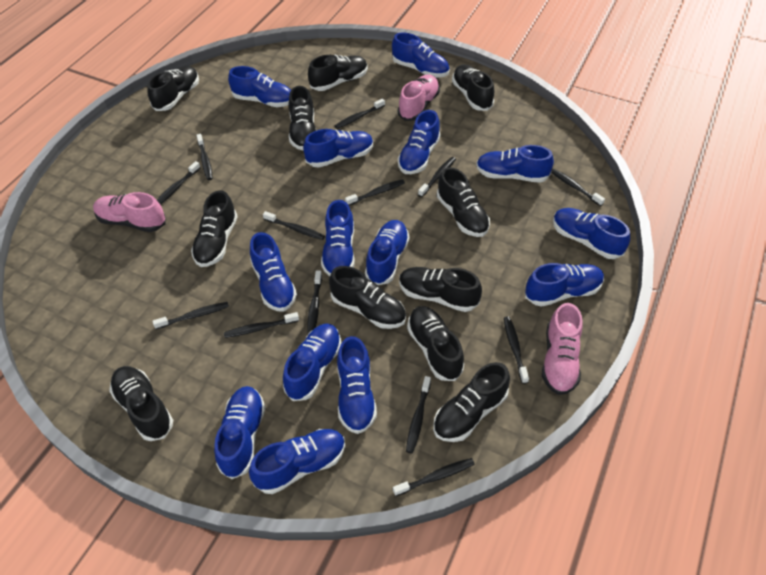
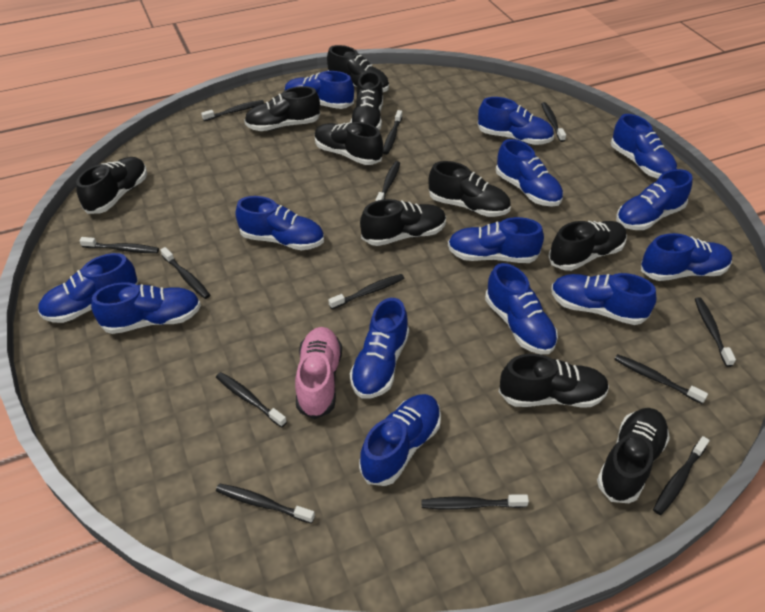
black shoe: [109,366,173,441] [147,66,199,111] [191,190,238,267] [289,86,316,150] [308,55,368,91] [329,266,406,329] [399,267,482,312] [407,306,464,381] [433,362,510,442] [437,167,490,237] [452,64,494,111] = 11 -> [76,157,147,214] [244,86,320,131] [315,122,383,165] [327,45,389,92] [350,71,383,130] [360,199,446,246] [429,161,511,217] [499,354,609,408] [548,221,627,271] [597,408,670,503] = 10
pink shoe: [93,192,166,232] [398,74,440,121] [542,303,583,395] = 3 -> [295,327,342,419] = 1

